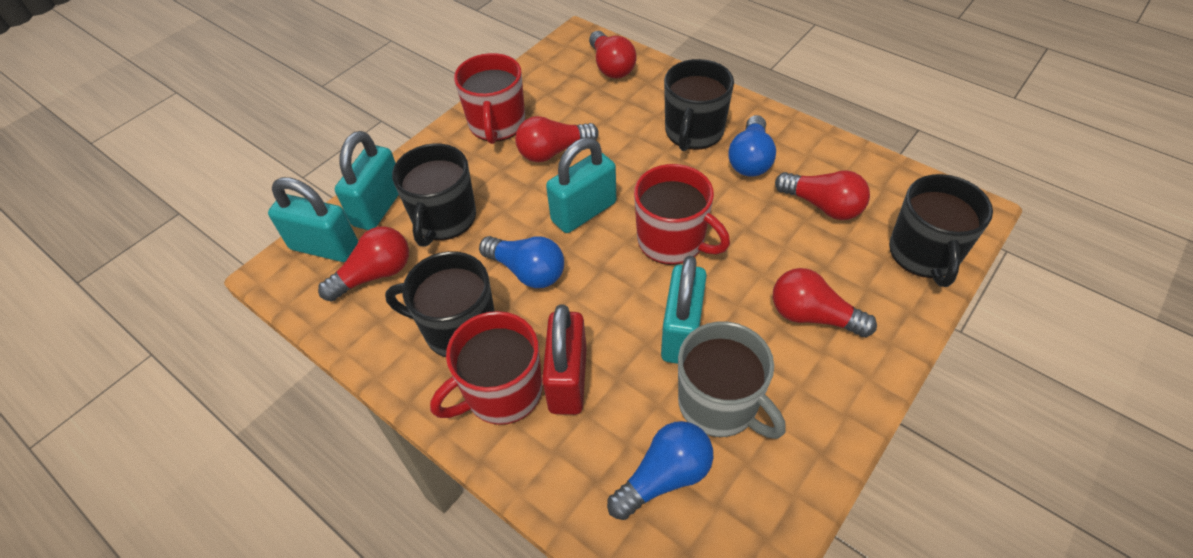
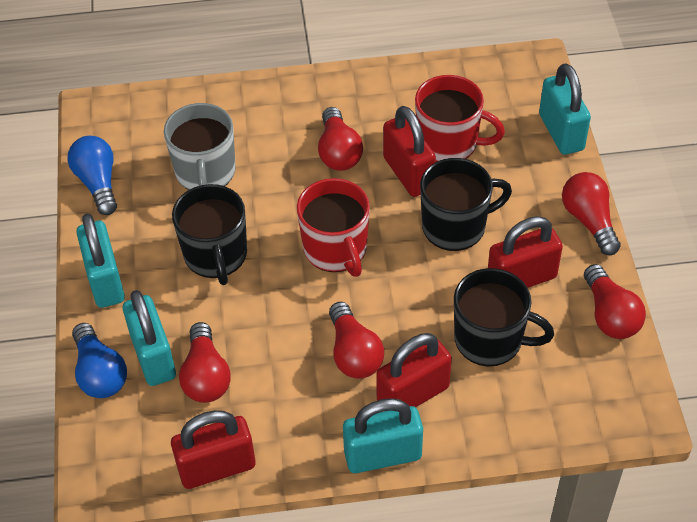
black mug: [385,251,495,357] [392,143,476,246] [664,59,734,151] [889,174,993,287] = 4 -> [172,184,247,285] [420,158,512,251] [454,268,554,367] = 3
blue light bulb: [479,236,564,288] [607,421,713,520] [728,115,776,177] = 3 -> [67,136,117,215] [72,323,127,398] = 2
red mug: [430,311,542,425] [454,53,525,144] [634,164,730,265] = 3 -> [297,178,370,277] [415,75,505,162] = 2
red padlock: [542,305,587,415] = 1 -> [171,410,256,489] [376,333,452,407] [383,106,436,197] [488,216,563,288] = 4

